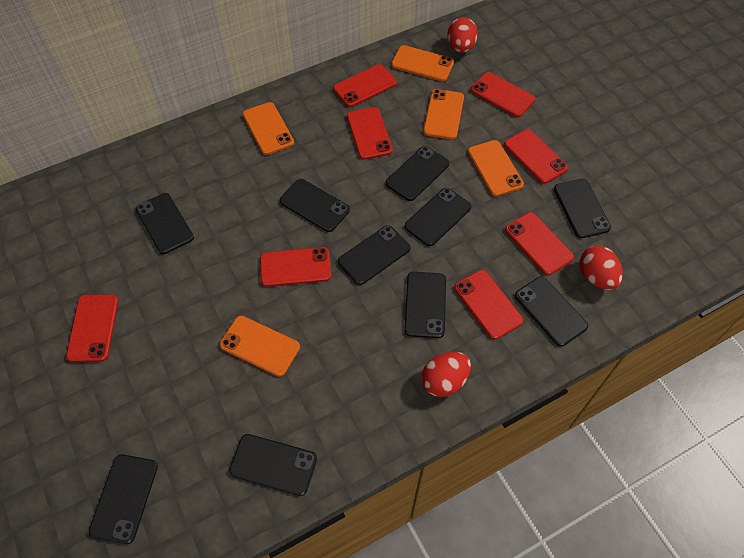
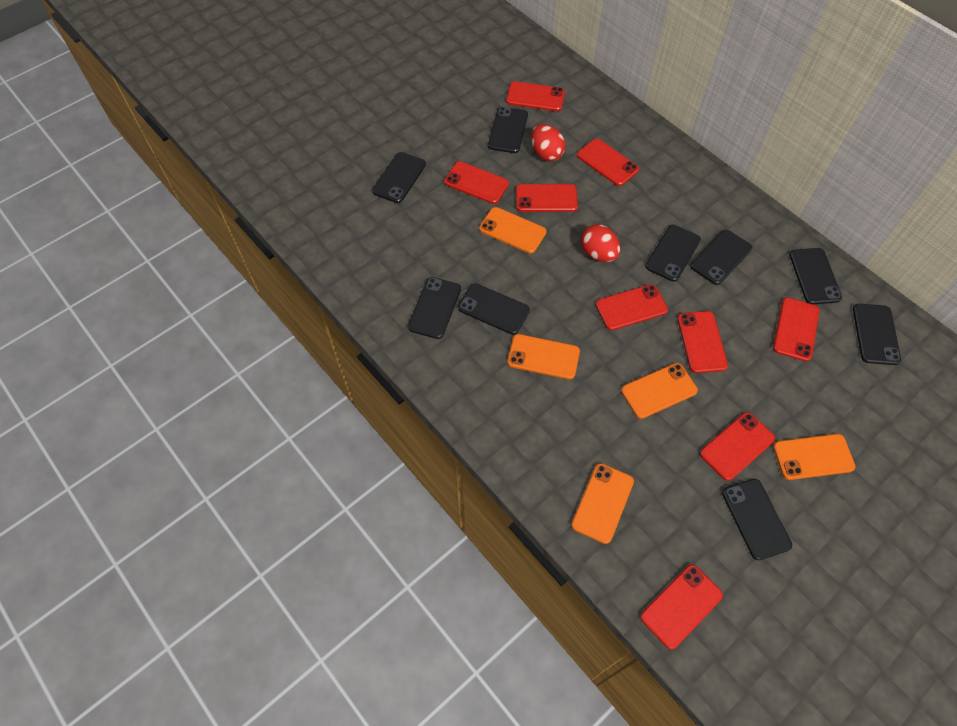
black phone: [89,454,158,544] [136,193,194,254] [229,434,317,496] [280,179,350,232] [338,225,410,285] [386,146,449,201] [404,272,446,338] [405,188,471,246] [515,277,588,347] [554,179,611,238] = 10 -> [372,152,426,203] [408,277,461,339] [458,283,530,335] [488,107,528,153] [645,225,701,282] [690,230,752,285] [722,479,792,560] [789,248,842,304] [853,304,901,365] = 9
red egg: [421,352,471,397] [447,17,478,53] [579,246,623,290] = 3 -> [531,124,565,161] [581,224,620,262] = 2
red phone: [66,294,119,362] [260,247,331,287] [333,64,397,107] [347,107,393,160] [454,270,524,340] [470,72,535,117] [504,129,568,184] [505,212,574,275] = 8 -> [444,161,509,204] [506,81,565,111] [516,184,578,212] [577,139,639,186] [596,284,668,330] [640,564,723,649] [677,311,728,373] [700,412,775,481] [773,298,820,362] = 9

